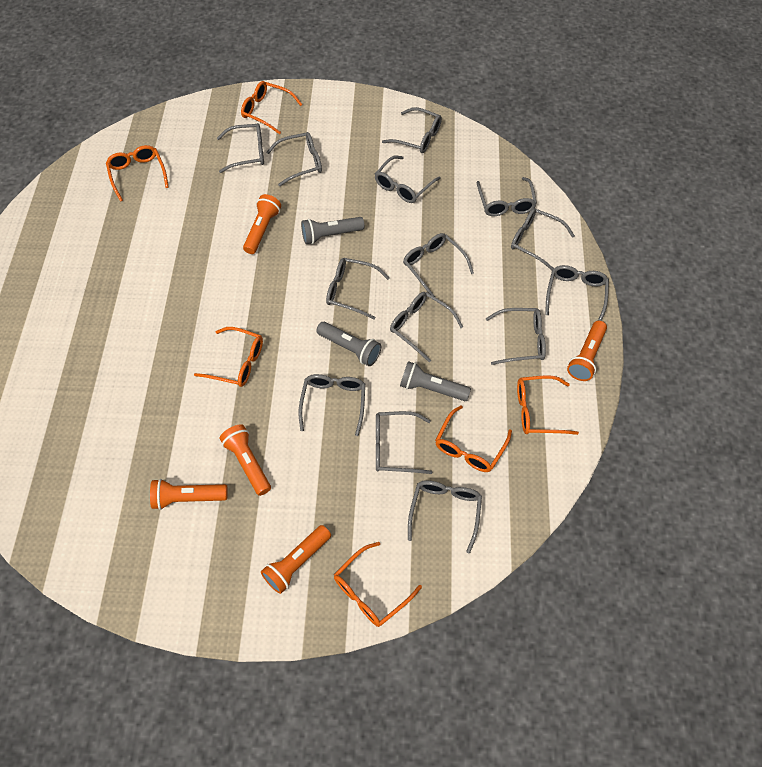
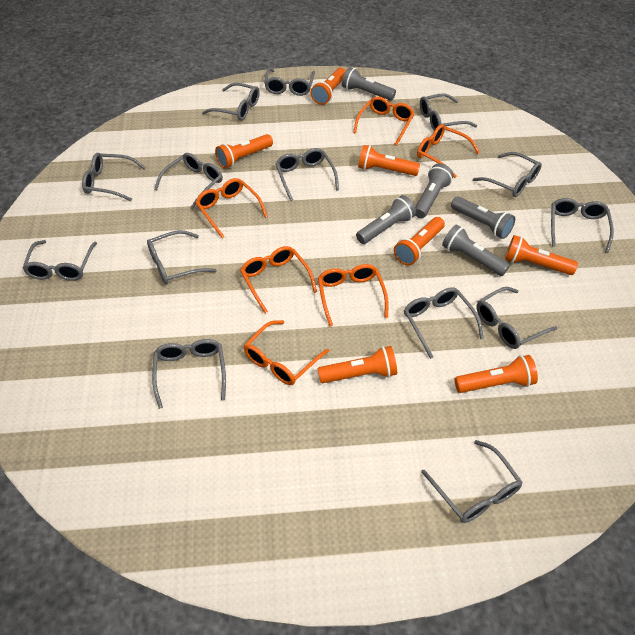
grey flashlight: [301,217,365,244] [316,322,381,366] [400,361,471,401] = 3 -> [342,67,396,101] [356,195,416,244] [415,163,454,218] [442,224,510,276] [451,196,515,239] = 5
orange flashlight: [150,479,228,510] [220,424,271,496] [243,194,281,254] [261,525,331,594] [567,321,607,381] = 5 -> [215,134,273,169] [311,68,346,105] [318,346,397,383] [358,145,420,176] [394,217,445,265] [455,355,538,393] [505,235,578,275] = 7

